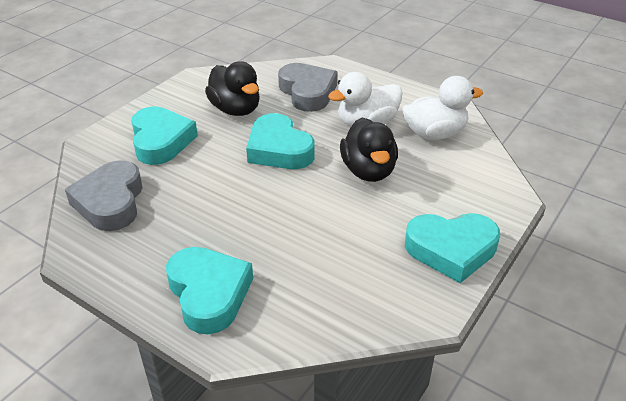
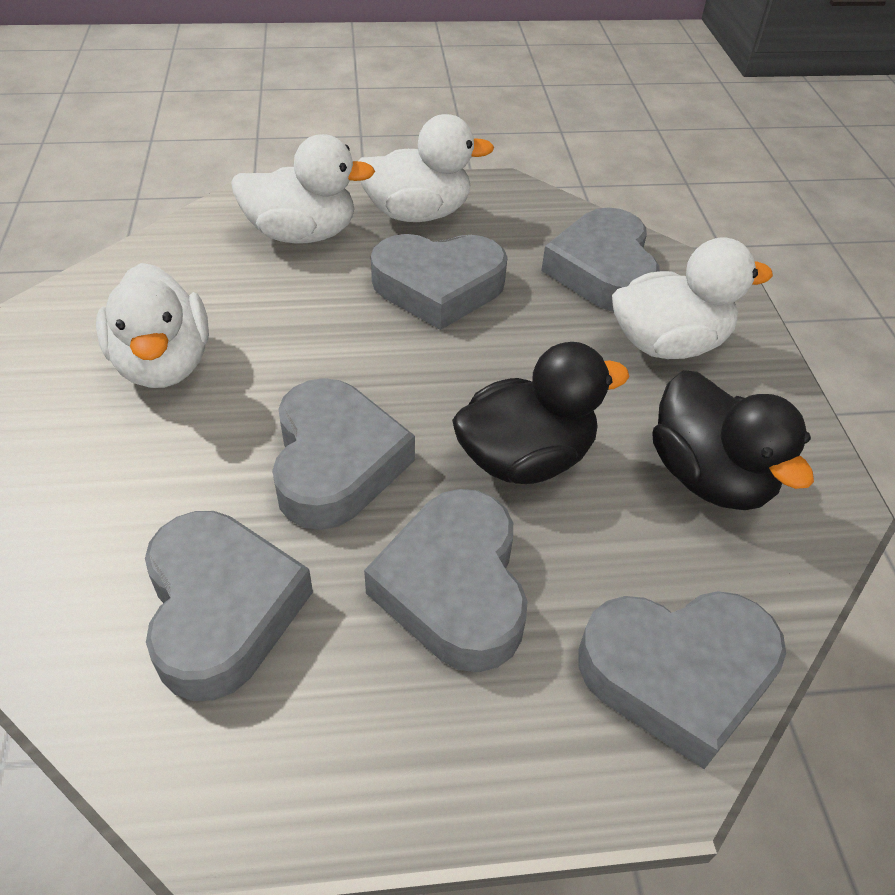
grey heart: [65,160,143,231] [278,63,337,112] = 2 -> [145,511,313,701] [272,378,415,530] [364,489,528,672] [371,234,508,330] [541,208,660,312] [578,591,786,769] = 6
turquoise heart: [131,106,198,165] [166,247,253,334] [246,113,315,169] [405,213,500,283] = 4 -> none = 0
white duck: [328,72,403,127] [402,76,483,140] = 2 -> [96,263,209,388] [231,134,375,244] [359,114,494,222] [612,237,773,359] = 4

